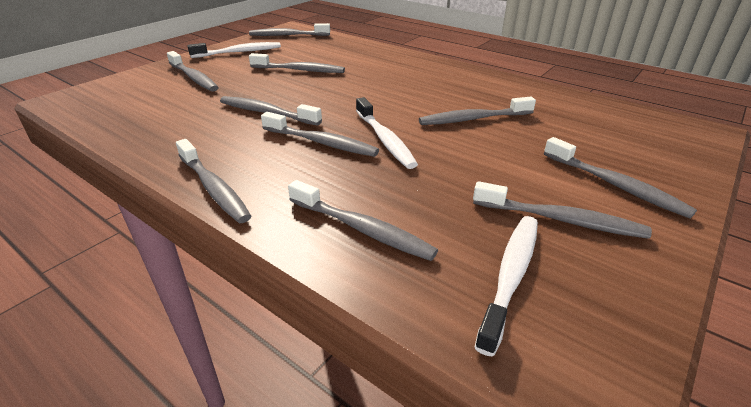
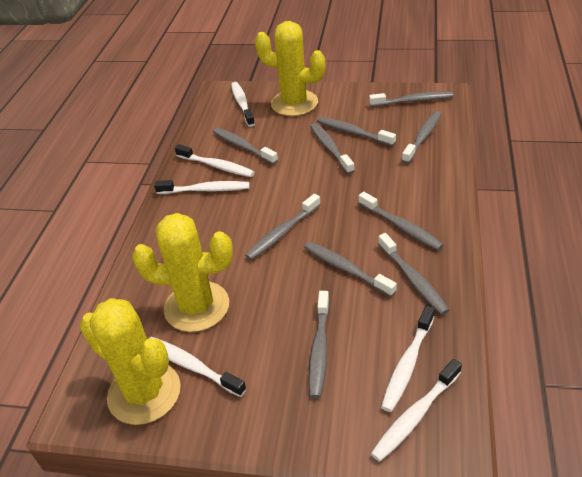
white toothbrush: [188,42,281,58] [356,97,418,169] [474,216,538,356] = 3 -> [150,337,246,397] [154,180,250,194] [175,144,255,177] [231,82,255,127] [371,359,462,462] [381,306,435,412] = 6
yellow cactus: none = 0 -> [80,298,181,425] [132,213,233,332] [255,21,326,116] = 3

